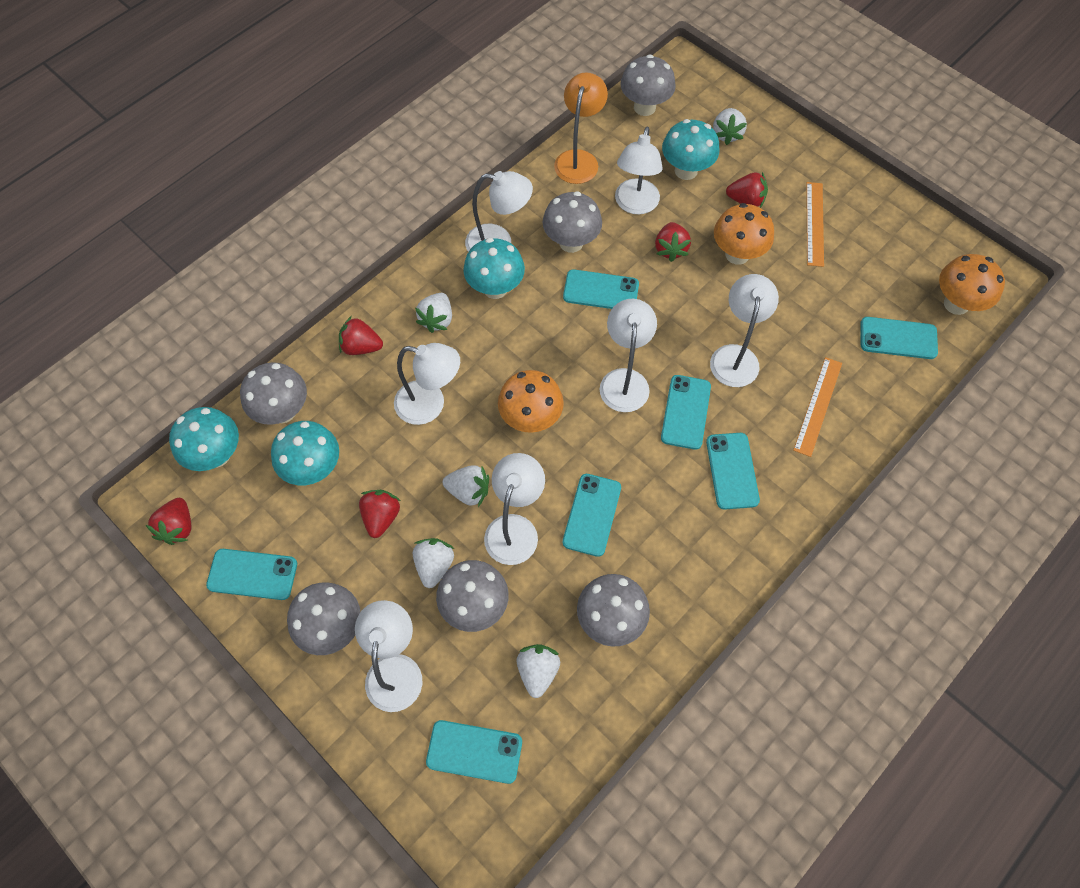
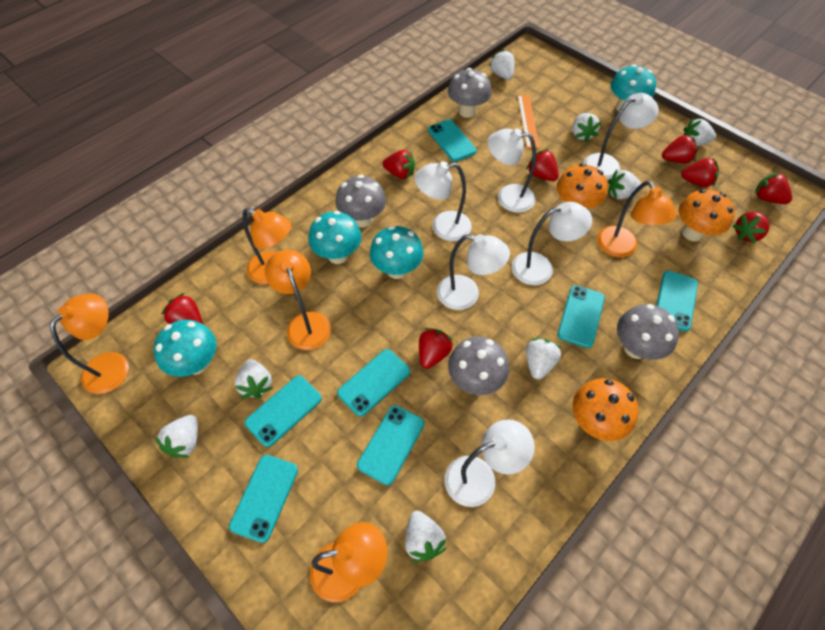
grey mushroom: [240,362,307,425] [287,582,361,655] [436,560,509,632] [543,191,602,253] [577,574,650,647] [620,54,676,116] = 6 -> [336,175,386,227] [448,68,492,118] [448,336,509,395] [617,304,679,360] = 4
orange lamp: [554,72,608,184] = 1 -> [50,293,129,394] [243,208,291,284] [265,250,331,350] [310,522,387,602] [597,181,677,257] = 5
orange ruler: [793,357,842,457] [806,182,824,267] = 2 -> [518,95,540,148] = 1
red strawberry: [146,498,192,545] [339,317,383,355] [359,490,401,538] [655,222,691,262] [726,172,768,208] = 5 -> [162,293,203,324] [383,150,415,179] [419,328,453,369] [526,149,559,181] [662,134,698,163] [681,158,719,187] [733,212,770,243] [755,172,792,204] = 8
white lamp: [355,600,422,712] [394,343,460,425] [465,171,533,252] [484,453,545,565] [600,299,657,412] [615,127,662,214] [710,274,779,387] = 7 -> [414,161,472,241] [437,234,510,310] [445,419,535,507] [487,128,536,213] [512,202,592,285] [584,93,659,179] = 6
white strawberry: [413,538,454,588] [415,293,452,333] [443,465,489,507] [516,644,560,698] [713,108,747,145] = 5 -> [154,415,198,458] [234,359,272,399] [405,511,446,562] [489,49,515,80] [526,338,562,380] [573,113,601,142] [608,170,642,199] [684,118,716,146] = 8

